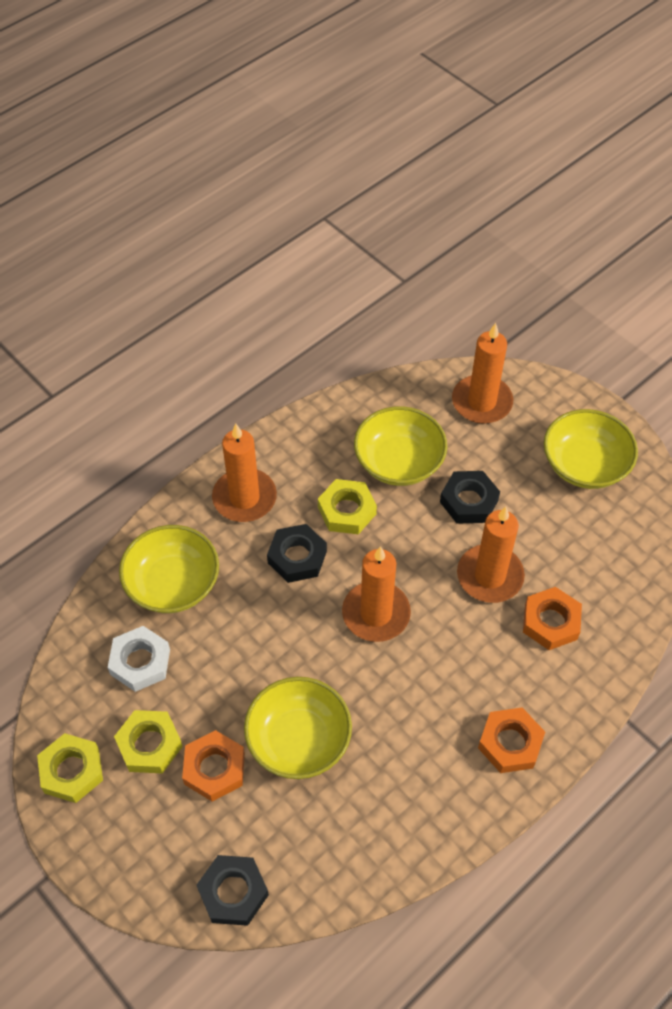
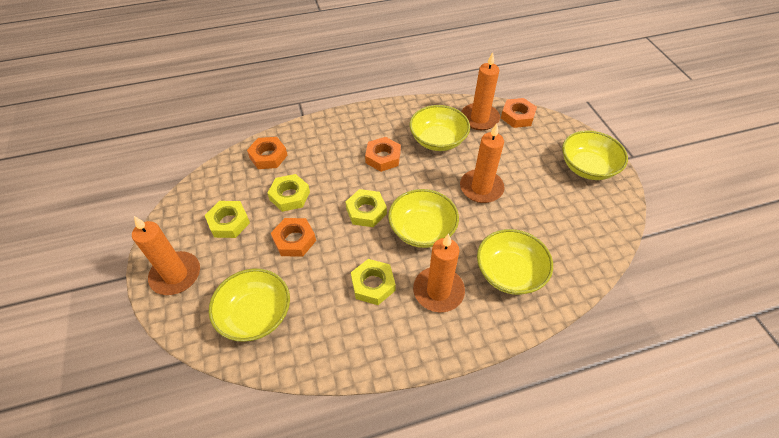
black nut: [197,855,269,926] [267,524,327,583] [440,471,500,524] = 3 -> none = 0
orange nut: [182,730,245,802] [478,707,545,773] [523,587,582,650] = 3 -> [247,137,288,169] [271,218,316,257] [365,137,401,172] [501,98,537,128] = 4
white nut: [108,626,170,692] = 1 -> none = 0
yellow bowl: [119,525,219,613] [244,677,352,779] [354,406,448,486] [544,409,638,489] = 4 -> [209,268,290,342] [388,189,459,248] [409,105,470,151] [477,229,553,295] [562,130,628,180] = 5
yellow nut: [37,733,103,803] [114,710,183,774] [318,479,377,534] = 3 -> [205,201,250,238] [268,174,310,212] [345,189,387,227] [351,259,396,305] = 4

